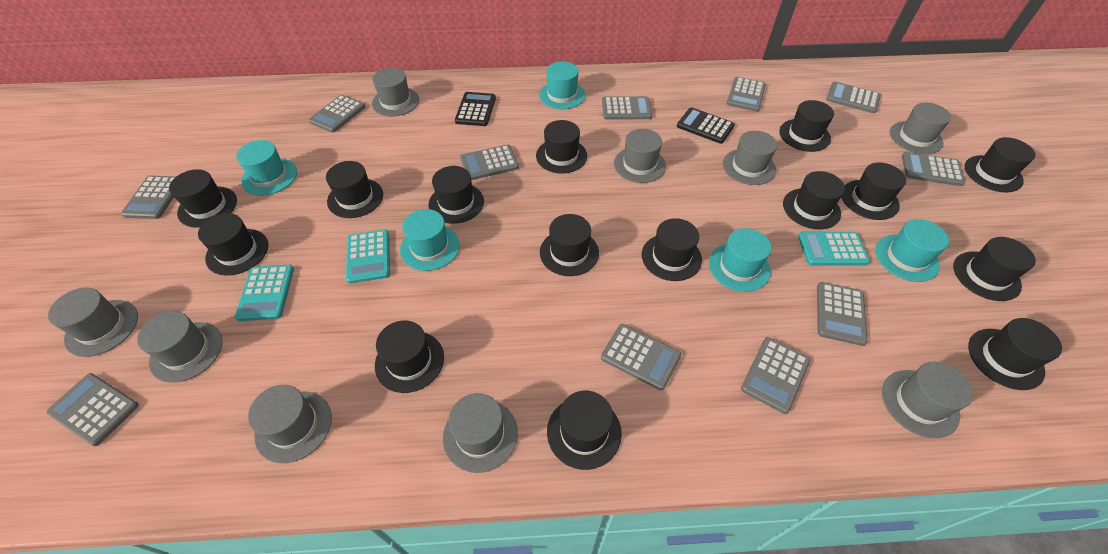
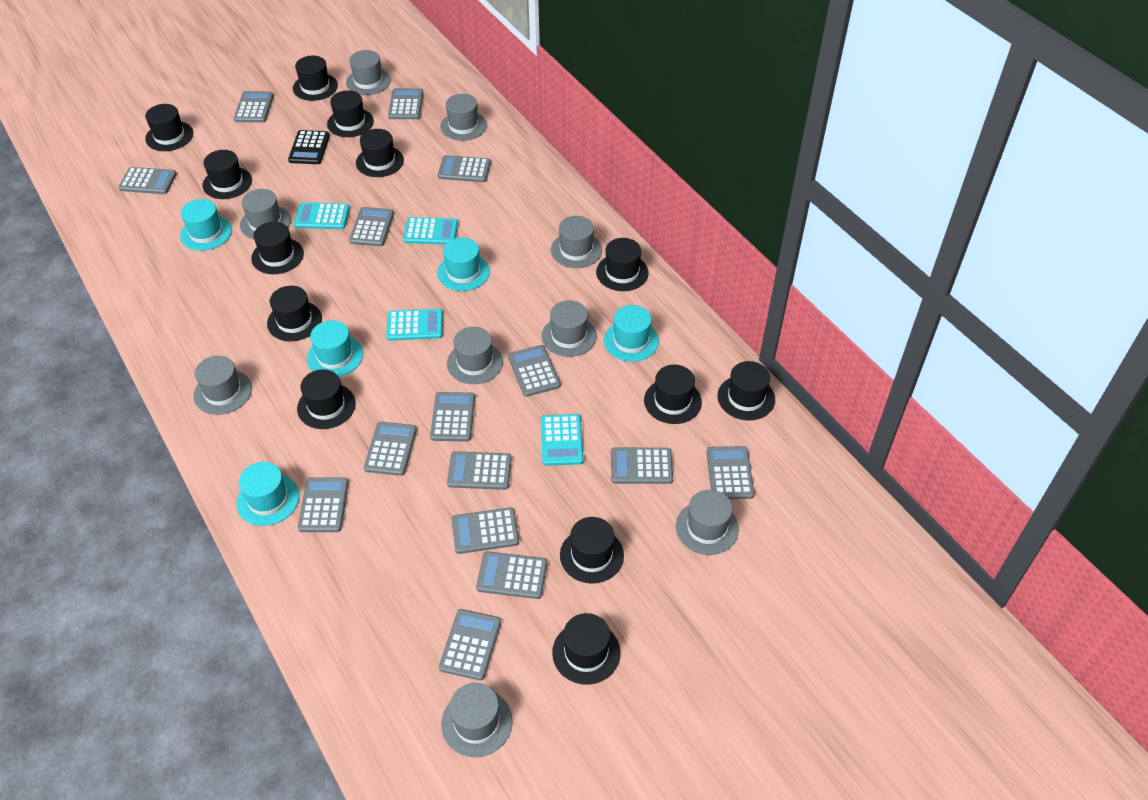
black calculator: [455,92,496,126] [677,107,735,144] = 2 -> [288,130,330,164] = 1
black hat: [169,169,237,228] [198,213,268,276] [326,161,383,218] [375,320,444,393] [428,166,484,224] [536,120,587,174] [540,214,599,276] [547,391,622,470] [642,218,702,281] [779,100,834,152] [783,171,845,229] [842,162,906,220] [953,237,1036,301] [965,137,1035,192] [968,318,1062,390] = 15 -> [145,104,193,151] [202,150,252,199] [251,222,304,274] [267,286,322,341] [293,55,338,101] [297,369,356,429] [327,90,374,137] [356,129,404,177] [552,613,620,685] [560,517,624,584] [596,238,649,291] [644,365,702,424] [717,361,775,420] = 13
grey calculator: [46,373,139,446] [121,175,177,219] [309,95,365,133] [460,144,519,180] [601,324,681,390] [602,96,652,120] [727,77,766,112] [741,337,810,414] [817,282,867,346] [826,82,881,113] [902,152,965,186] = 11 -> [119,167,177,194] [234,91,274,123] [298,477,349,532] [349,207,394,246] [364,422,417,476] [388,88,423,119] [430,392,475,441] [438,155,491,182] [439,609,501,680] [447,451,512,490] [451,507,519,554] [476,551,547,599] [508,345,561,397] [611,448,673,484] [706,446,754,499] = 15
turquoise calculator: [235,265,294,321] [346,230,390,284] [798,232,870,266] = 3 -> [294,202,350,229] [386,309,443,341] [403,217,458,245] [541,414,583,466] = 4

